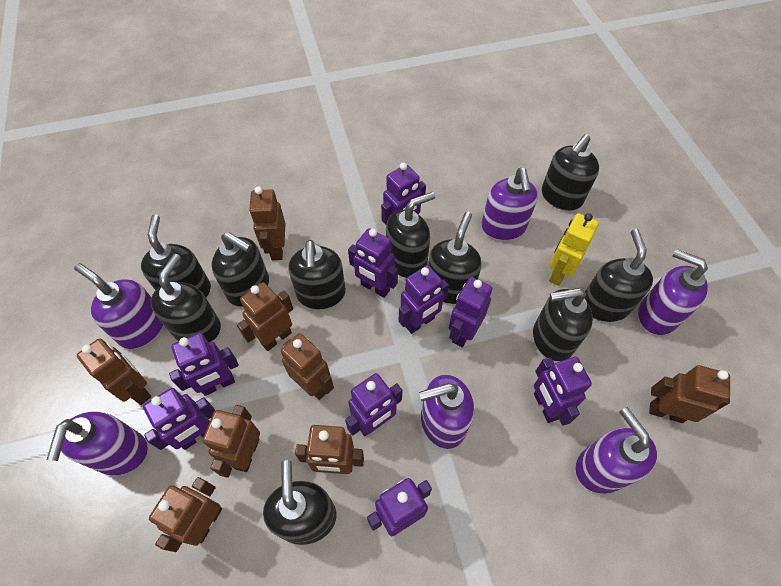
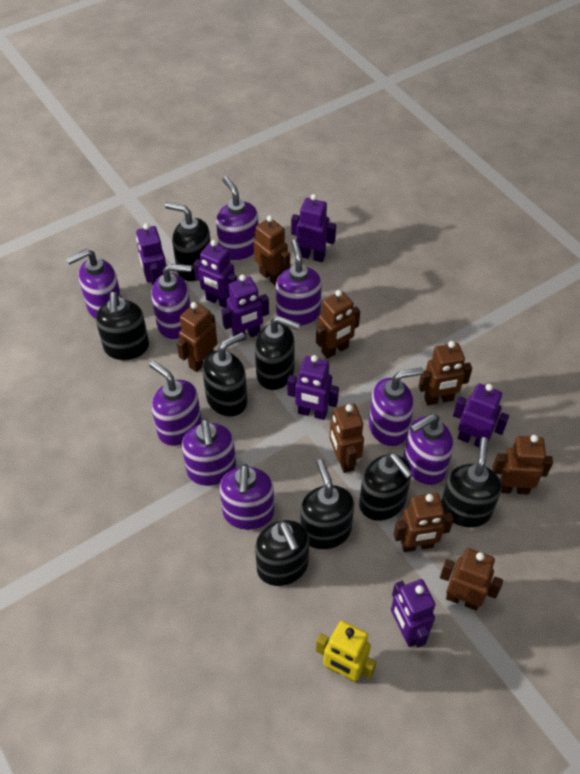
black soap dispenser: [141,214,211,297] [151,254,221,342] [212,232,269,307] [263,460,337,545] [288,240,346,309] [386,192,435,278] [428,212,482,304] [533,288,593,361] [542,134,599,211] [585,229,653,322] = 10 -> [96,292,149,360] [165,202,211,282] [202,332,247,417] [255,316,300,390] [255,520,309,586] [300,459,354,549] [359,453,413,521] [441,437,501,528] = 8
purple robot: [143,388,215,450] [169,333,239,396] [345,373,402,436] [348,228,398,298] [367,478,432,536] [381,162,426,225] [399,265,449,334] [449,277,492,347] [534,357,592,426] = 9 -> [136,223,166,286] [194,240,237,308] [222,274,269,342] [287,355,339,420] [291,194,336,262] [391,579,436,648] [453,383,509,447] = 7
purple soap dispenser: [47,411,148,475] [74,263,163,349] [419,374,474,449] [481,168,538,241] [576,407,657,494] [638,249,708,335] = 6 -> [66,249,122,319] [149,361,202,446] [151,264,191,340] [182,419,236,486] [216,176,258,261] [220,464,274,530] [276,239,322,327] [369,367,423,447] [403,414,454,485] = 9

